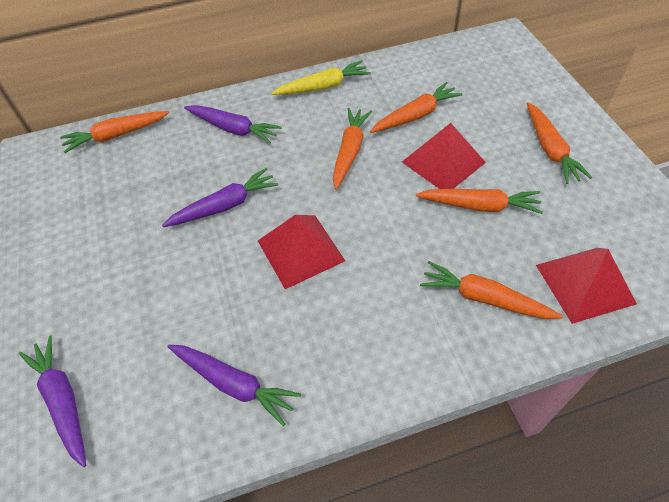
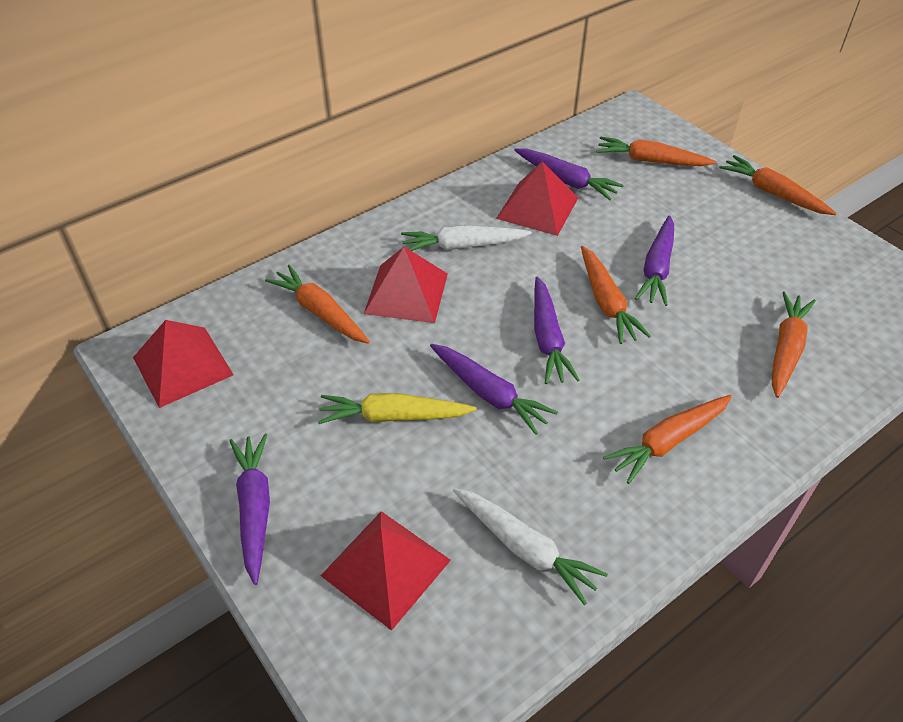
purple carrot: [19,335,86,467] [162,168,279,227] [167,345,301,426] [184,105,282,144] = 4 -> [229,434,270,585] [430,344,558,435] [514,148,624,200] [534,277,580,384] [635,215,674,306] = 5
red pyramid: [258,215,345,289] [402,123,486,189] [536,248,637,324] = 3 -> [133,320,234,408] [320,511,451,631] [364,247,448,323] [496,161,578,236] = 4
white carrot: none = 0 -> [401,225,532,251] [453,488,608,605] = 2

